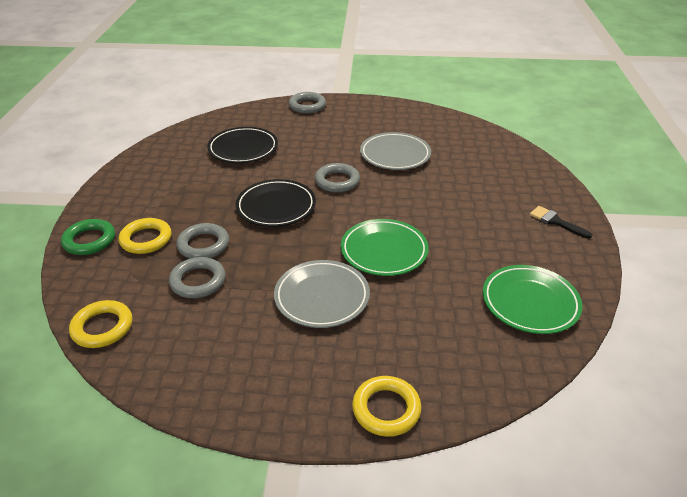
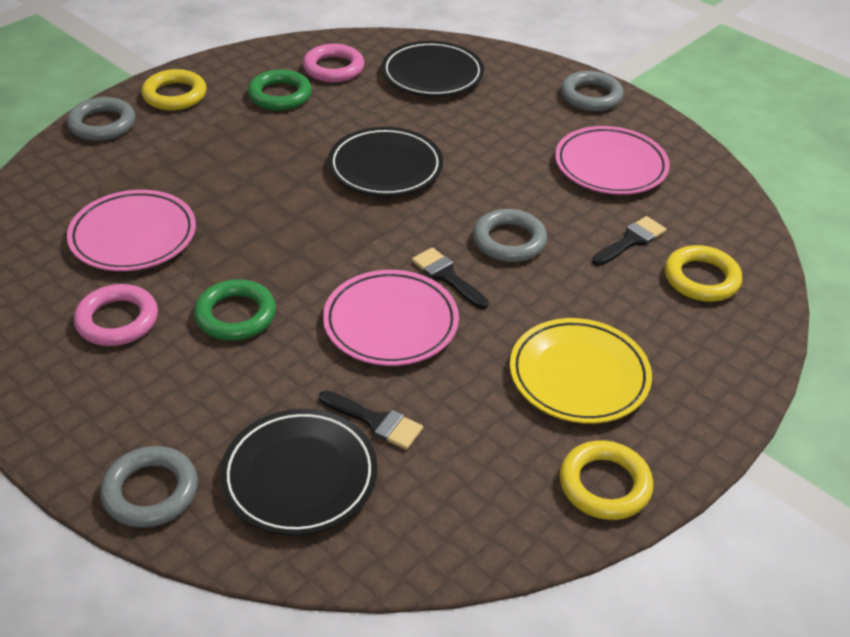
black brush: [530,206,592,239] = 1 -> [319,390,423,450] [412,247,489,309] [592,216,666,266] = 3
black plate: [207,127,278,163] [236,179,316,227] = 2 -> [220,409,378,536] [328,127,443,196] [381,41,484,97] = 3
green plate: [341,219,429,276] [483,265,582,334] = 2 -> none = 0
green ring: [61,219,115,255] = 1 -> [194,279,276,341] [248,69,312,111] = 2
grey plate: [274,260,370,328] [360,132,431,170] = 2 -> none = 0
pink plate: none = 0 -> [67,190,196,271] [323,270,459,366] [555,126,670,195] = 3
pink ring: none = 0 -> [74,284,158,346] [303,44,364,82] = 2
yellow plate: none = 0 -> [510,318,652,423] = 1

